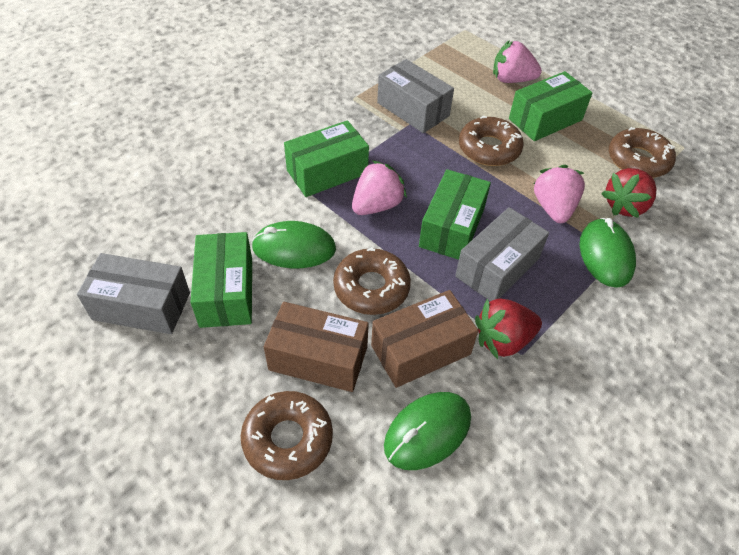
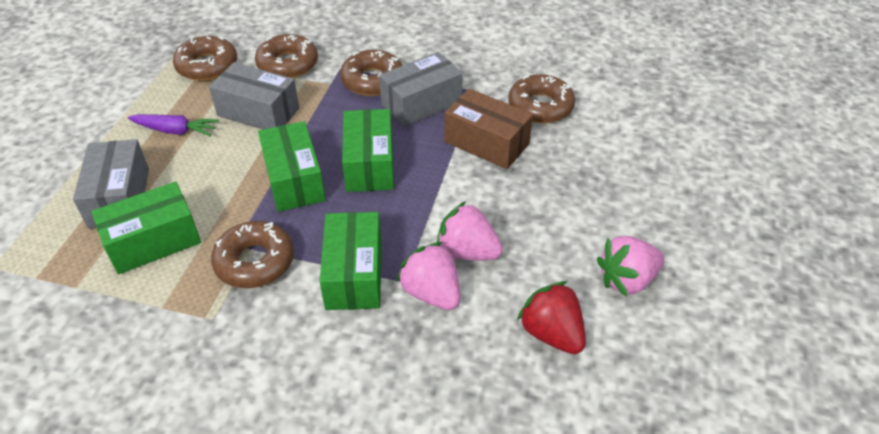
brown box: [264,302,369,392] [371,290,478,388] = 2 -> [444,89,533,169] = 1
brown donut: [241,391,333,480] [333,247,411,315] [459,115,524,166] [609,127,676,178] = 4 -> [173,36,237,81] [211,221,294,288] [255,34,318,78] [340,50,403,96] [508,74,575,124] = 5
green mouse: [252,221,336,268] [384,392,471,470] [580,218,636,288] = 3 -> none = 0
purple carrot: none = 0 -> [128,114,219,137] = 1
red strawberry: [475,298,542,359] [601,168,656,218] = 2 -> [517,281,586,354] = 1

